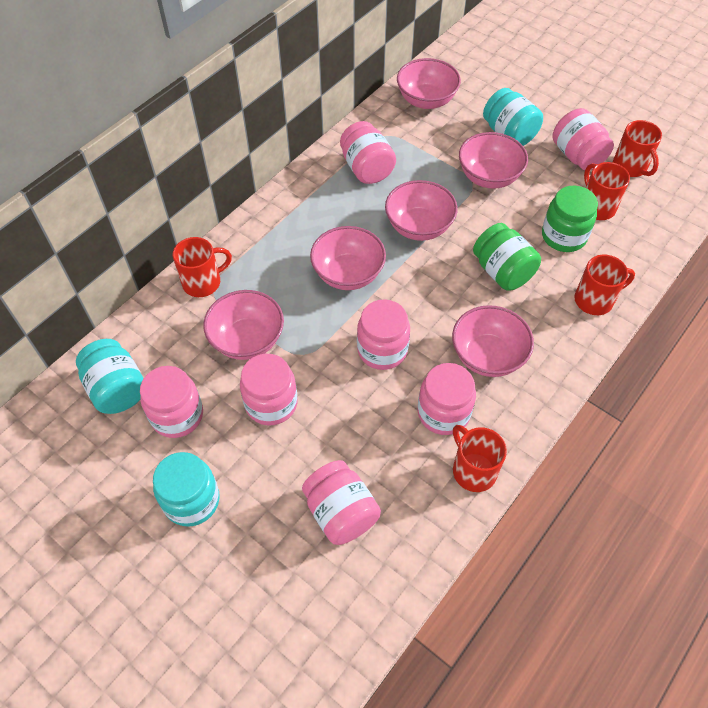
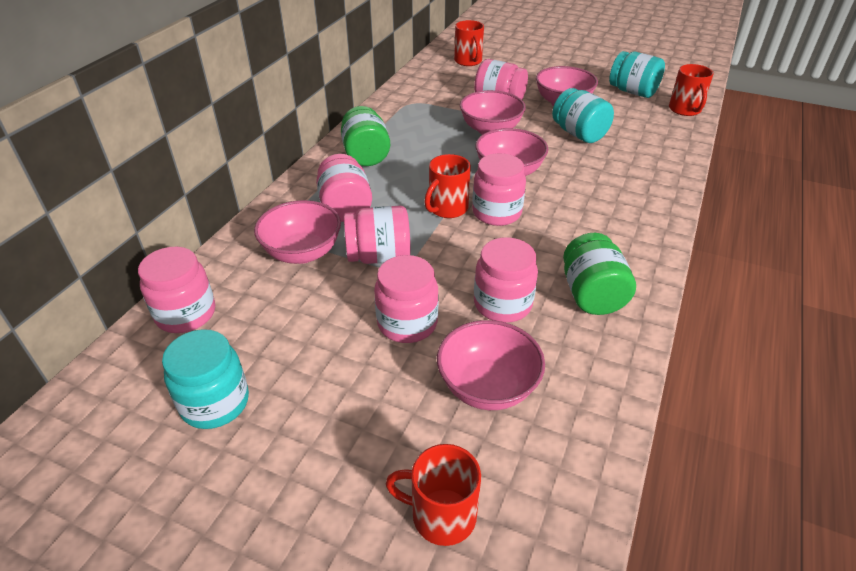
pink bowl: [203,290,284,360] [310,226,386,290] [385,180,458,241] [397,58,461,109] [452,305,534,377] [459,132,528,189] = 6 -> [254,200,341,264] [437,320,545,410] [460,90,526,135] [475,128,548,176] [536,66,598,106] = 5
red mug: [173,237,232,297] [453,425,507,492] [574,255,635,315] [584,162,630,220] [613,120,662,177] = 5 -> [386,444,481,546] [424,154,471,218] [454,20,484,66] [669,64,714,116] = 4

